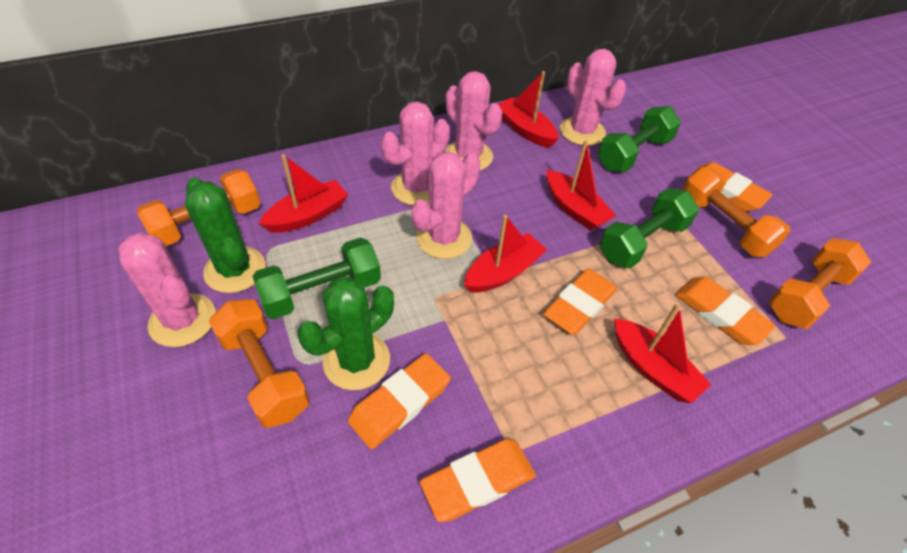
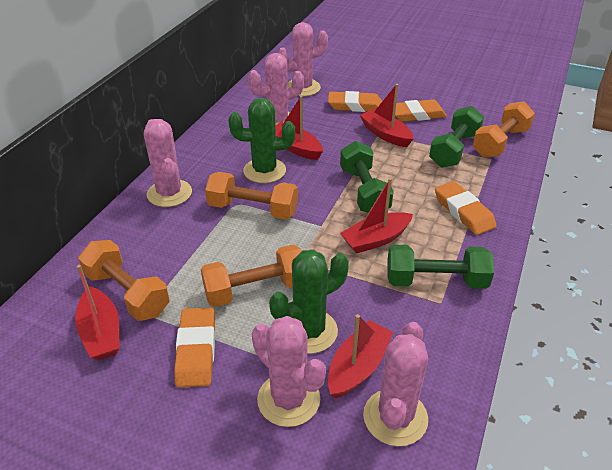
orange eraser: [348,353,451,449] [420,439,536,522] [543,269,618,335] [675,277,776,345] [688,162,773,211] = 5 -> [174,308,215,388] [328,91,382,112] [395,99,447,122] [435,181,496,235] = 4

